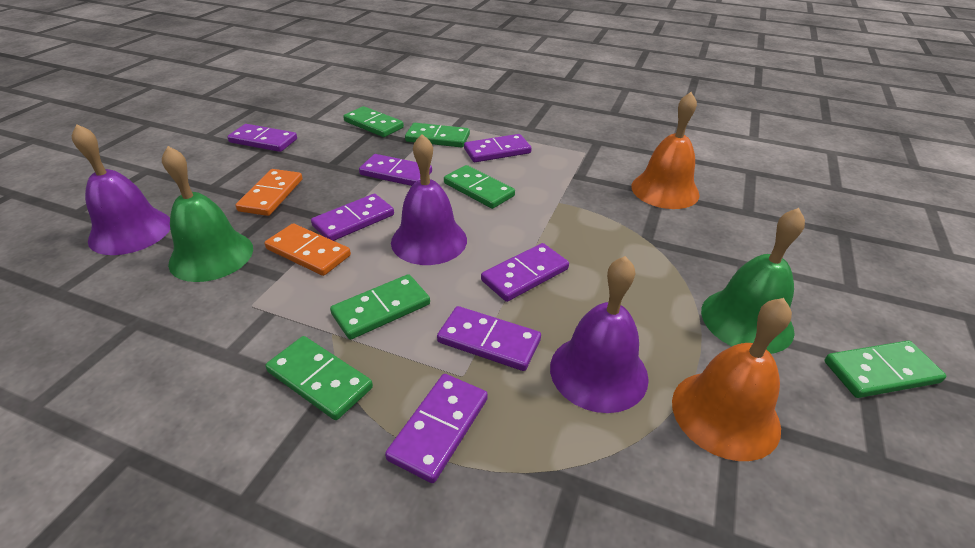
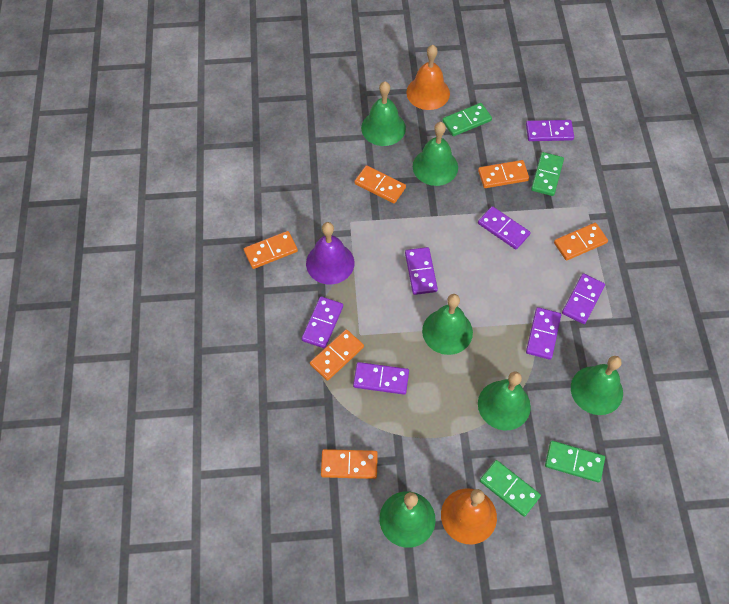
green bell: [162,146,253,282] [701,208,805,354] = 2 -> [361,81,406,146] [379,491,436,548] [413,122,458,186] [422,294,473,355] [478,371,531,430] [571,356,623,415] = 6
green domino: [265,336,373,420] [330,274,430,340] [343,106,404,137] [405,123,470,148] [444,165,515,209] [824,341,946,398] = 6 -> [442,103,492,136] [480,460,541,517] [531,152,564,196] [545,441,605,482] = 4
orange domino: [236,169,302,216] [265,223,351,276] = 2 -> [244,231,298,269] [310,329,364,381] [321,449,378,479] [354,165,406,203] [478,160,529,188] [554,223,608,261] = 6
purple bell: [72,124,170,255] [391,134,467,265] [550,256,649,413] = 3 -> [306,222,354,284] = 1

